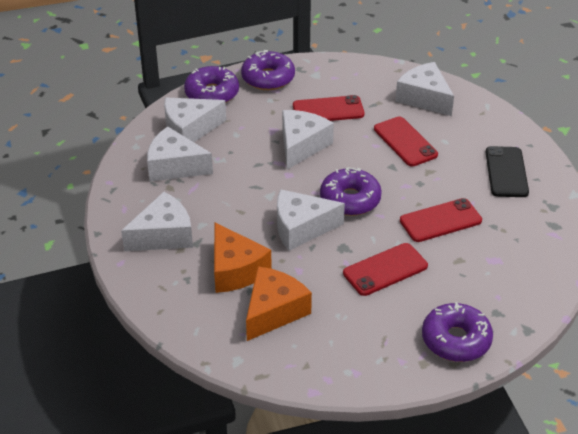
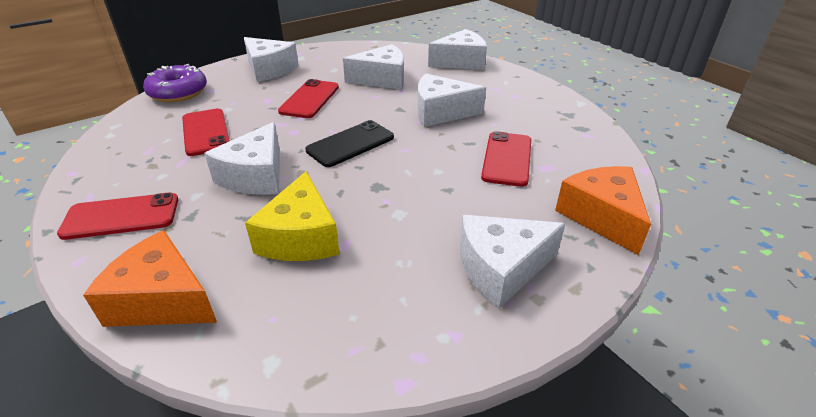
purple donut: [184,66,239,103] [241,50,295,90] [320,167,382,216] [422,302,493,362] = 4 -> [143,64,207,102] = 1
yellow cheese: none = 0 -> [245,171,340,261] = 1

